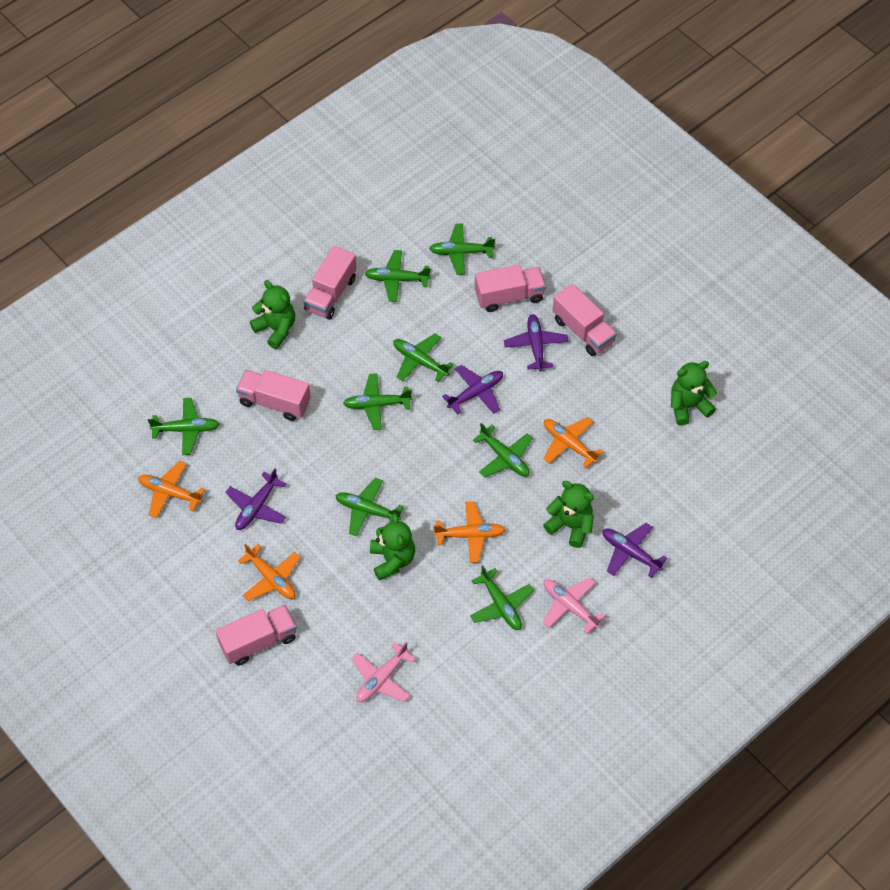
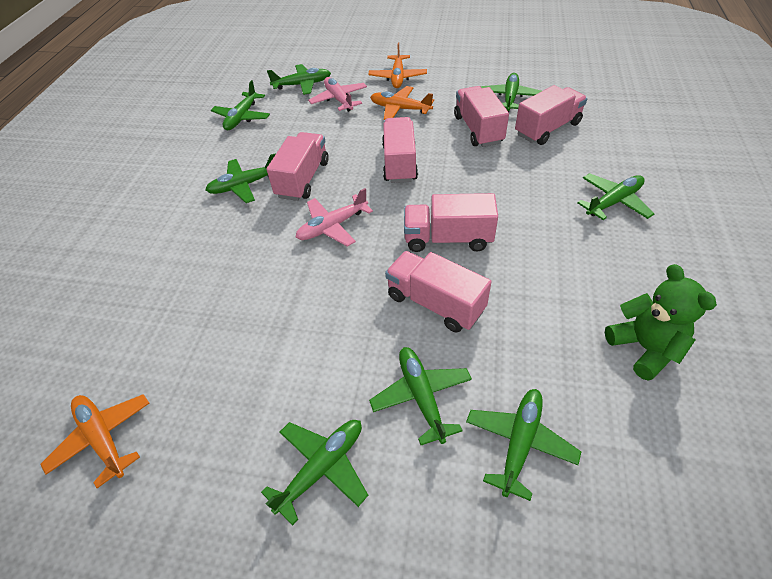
green teddy bear: [250,280,295,349] [370,513,415,581] [543,481,594,548] [671,361,717,426] = 4 -> [605,264,717,381] = 1
orange plane: [138,461,205,518] [238,543,300,601] [434,501,506,563] [543,417,603,468] = 4 -> [40,394,149,488] [368,43,427,88] [370,86,434,120] = 3
pink truck: [216,605,297,666] [236,370,311,421] [304,246,357,319] [475,265,546,312] [553,284,617,356] = 5 -> [267,132,329,201] [382,117,418,183] [385,251,491,332] [404,193,498,252] [454,86,509,147] [515,85,587,145] = 6
purple plane: [225,469,286,530] [442,365,503,414] [504,314,568,372] [602,523,667,578] = 4 -> none = 0

